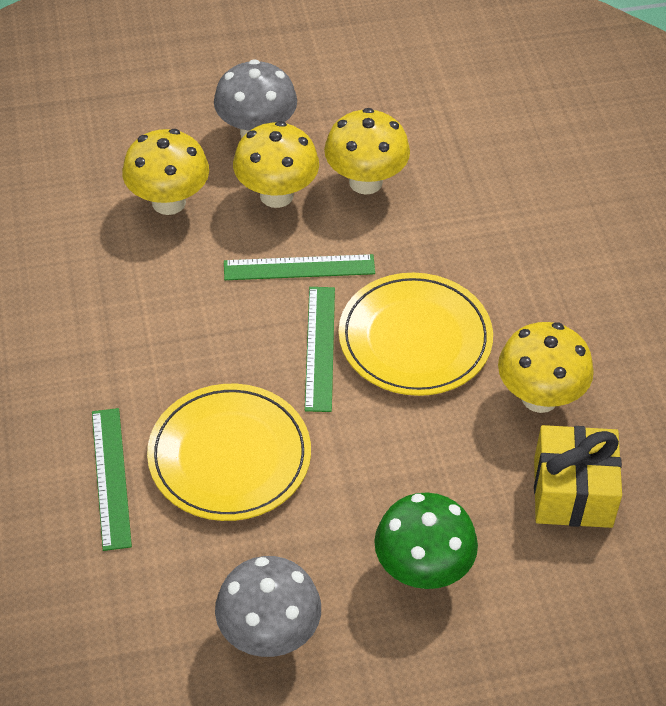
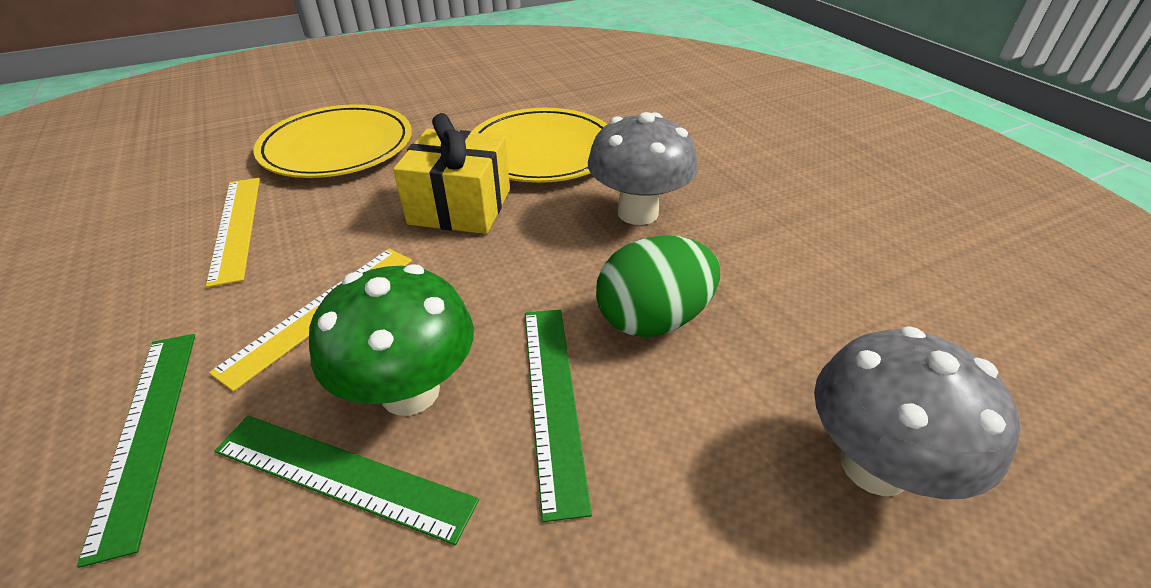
green egg: none = 0 -> [596,235,720,337] = 1
yellow mushroom: [122,129,209,215] [233,121,319,208] [324,108,410,195] [498,322,594,413] = 4 -> none = 0
yellow ruler: none = 0 -> [206,178,260,288] [209,249,412,391] = 2

